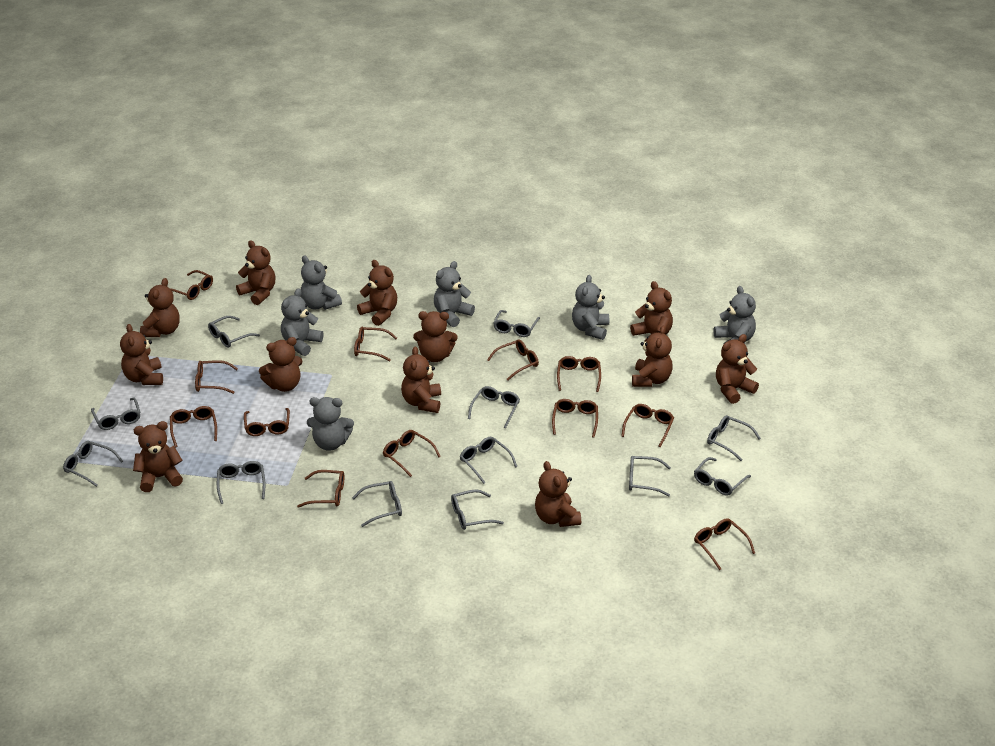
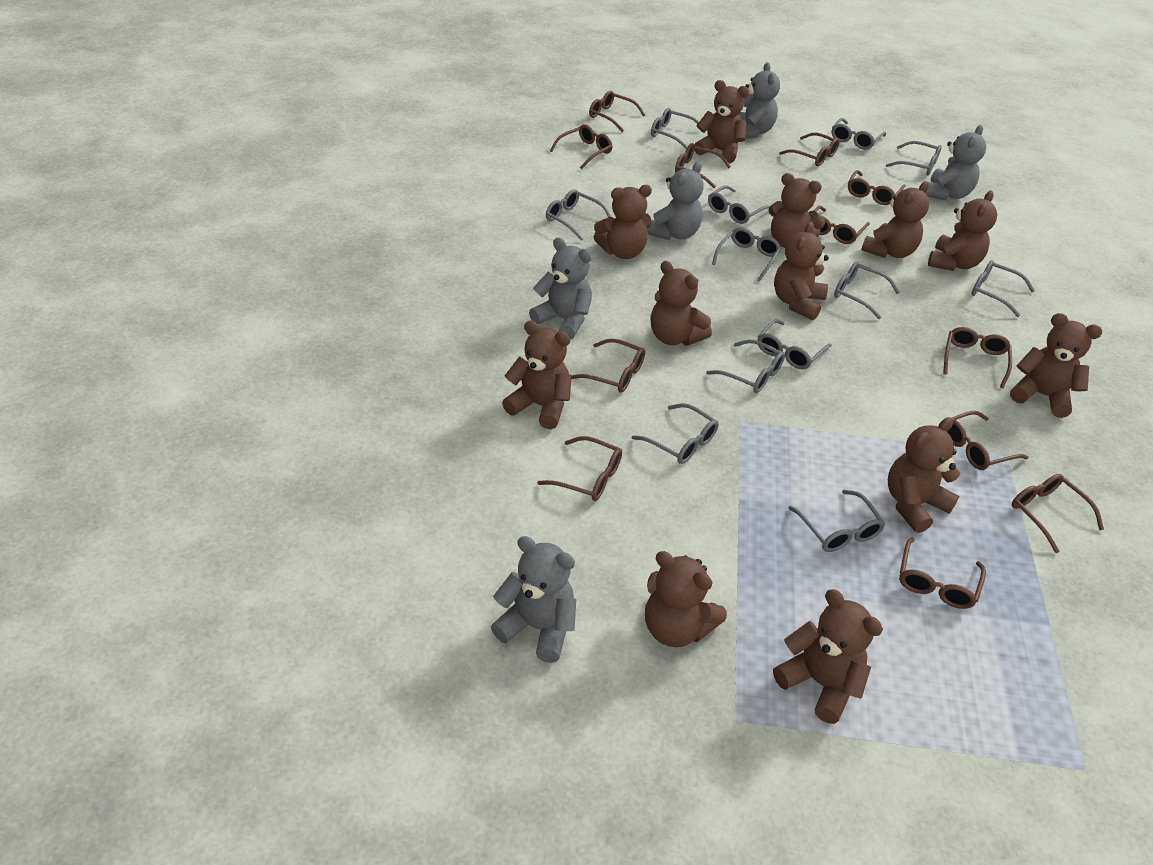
grey teddy bear: [281,289,324,356] [301,256,342,310] [307,397,354,451] [434,261,475,327] [572,275,609,340] [713,286,756,345] = 6 -> [491,536,576,663] [529,237,592,339] [647,162,704,240] [738,62,780,139] [925,125,986,200] = 5

